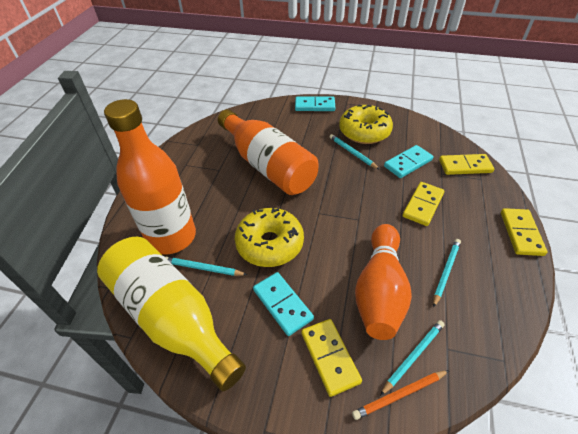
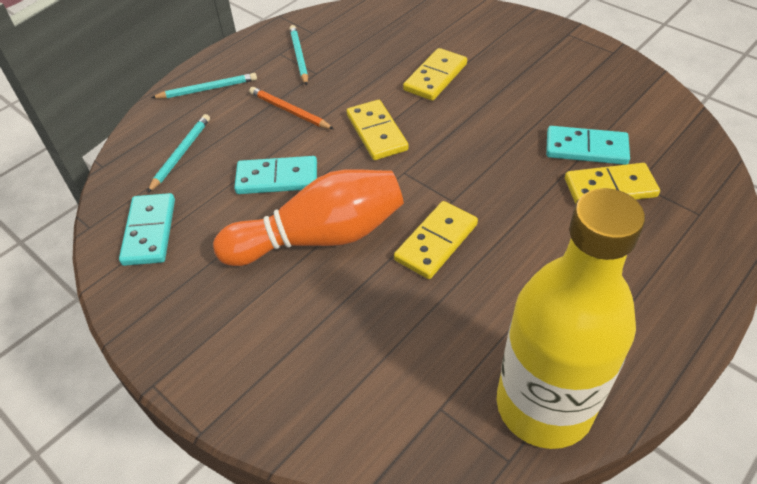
orange bottle: [104,99,196,255] [218,109,319,195] = 2 -> none = 0
turquoise pencil: [165,257,247,276] [329,134,380,170] [380,320,445,396] [433,239,461,308] = 4 -> [147,114,210,193] [151,73,257,98] [289,25,308,86] = 3
yellow donut: [235,208,304,267] [339,105,393,144] = 2 -> none = 0

